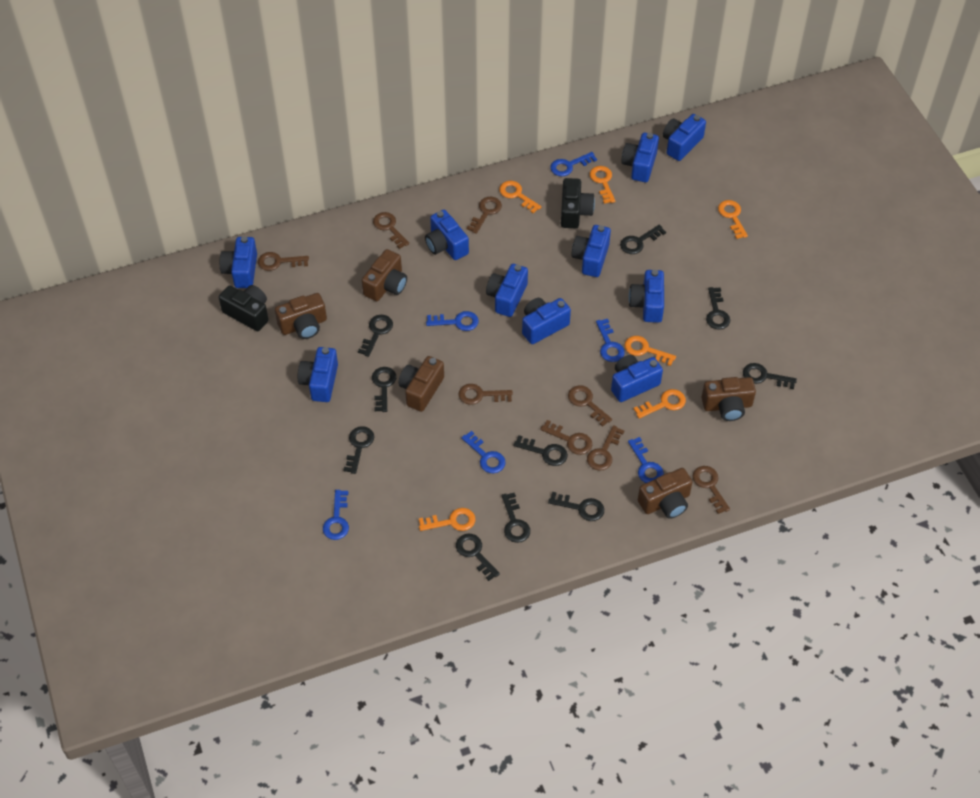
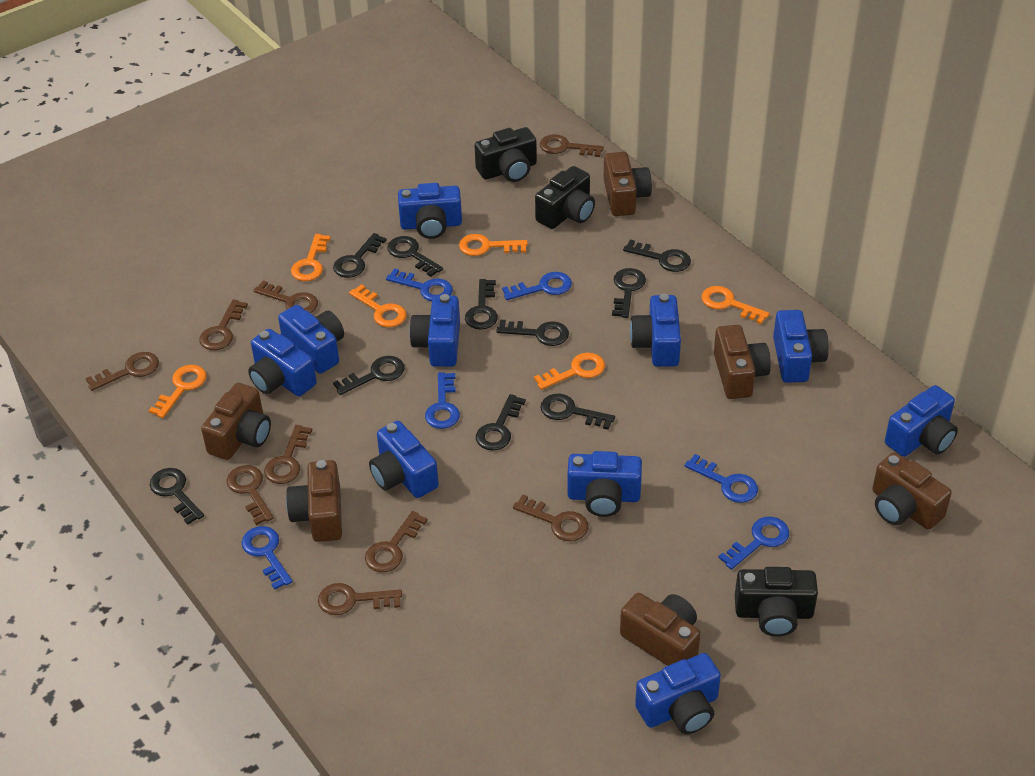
black camera: [219,285,269,331] [561,178,595,228] = 2 -> [474,127,537,182] [535,166,595,229] [735,567,818,637] = 3
brown camera: [275,293,327,339] [362,249,407,301] [398,356,444,412] [638,468,693,519] [701,377,756,421] = 5 -> [201,383,271,460] [286,460,342,542] [603,152,652,216] [620,593,700,666] [714,325,771,399] [872,452,952,530] = 6
brown key: [258,252,309,271] [373,212,409,249] [458,384,513,405] [467,197,502,234] [540,420,592,455] [568,385,612,427] [587,425,624,471] [692,466,730,514] = 8 -> [86,352,159,391] [199,300,248,350] [227,465,274,525] [253,281,318,313] [264,425,312,484] [318,583,402,615] [365,511,428,572] [513,495,589,541] [540,134,604,157] = 9

